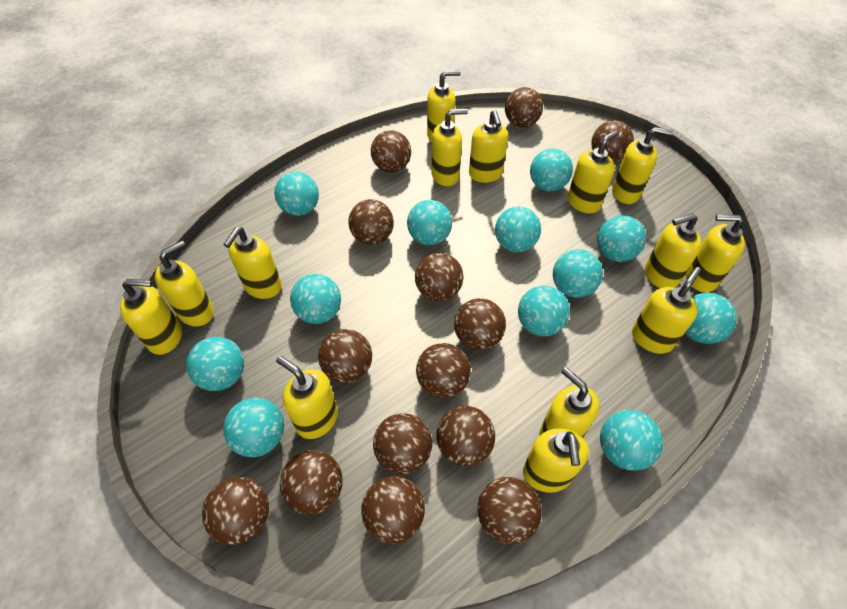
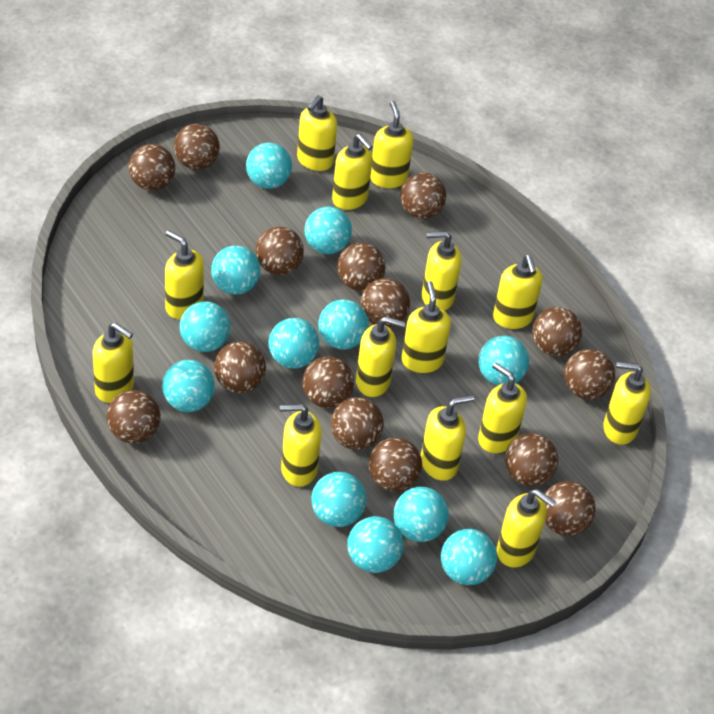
brown ball: [202,477,269,545] [280,450,343,515] [318,329,372,383] [348,199,394,245] [361,476,425,544] [371,130,411,172] [373,413,432,474] [415,253,463,301] [416,343,471,398] [436,406,495,466] [454,298,506,350] [478,477,542,545] [505,87,543,127] [591,120,634,162] = 14 -> [106,390,161,444] [128,144,175,191] [174,124,220,170] [214,341,266,393] [255,227,304,275] [303,356,354,408] [331,397,384,450] [337,243,386,291] [361,278,410,327] [368,438,422,492] [400,173,446,219] [505,433,558,486] [532,307,582,356] [544,481,596,536] [564,349,615,399] = 15

